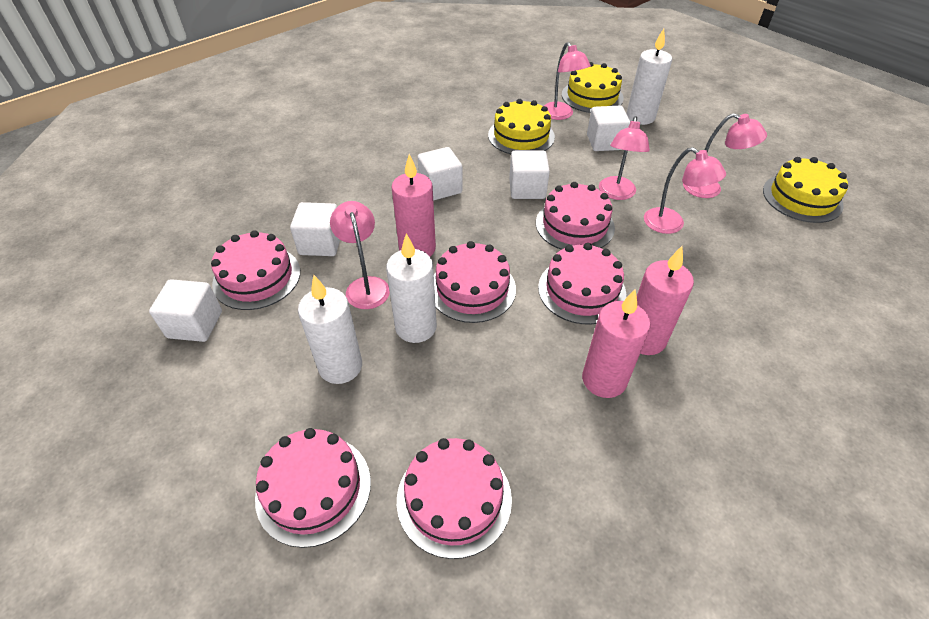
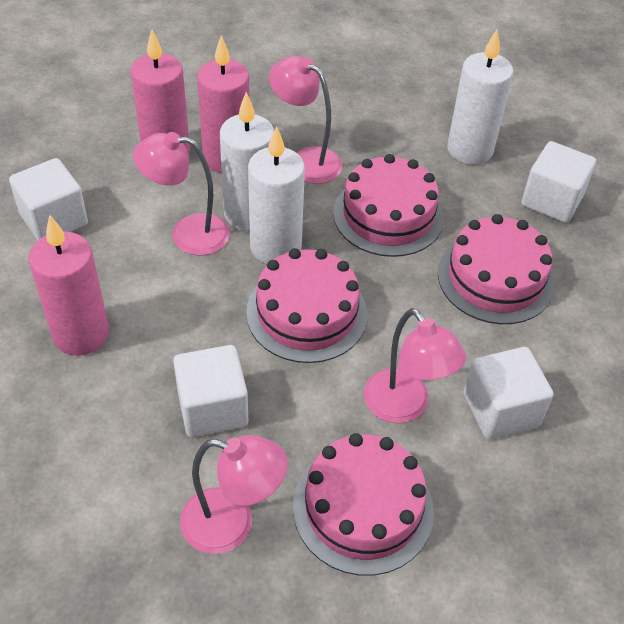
pink cake: [211,230,300,310] [255,428,371,548] [397,438,512,559] [434,241,516,323] [536,182,615,250] [538,243,626,324] = 6 -> [246,248,367,363] [293,433,434,576] [333,154,444,257] [438,214,555,324] = 4
pink lamp: [330,201,390,309] [544,42,591,120] [599,116,650,200] [644,147,726,234] [683,113,767,198] = 5 -> [133,132,230,256] [180,435,288,554] [269,56,343,184] [364,308,466,423] = 4
white cube: [149,279,222,342] [290,202,340,256] [418,147,462,201] [509,150,550,199] [587,105,630,151] = 5 -> [9,158,88,240] [173,345,248,437] [463,347,553,440] [521,141,596,223] = 4
yellow cake: [488,99,555,154] [562,62,624,113] [763,157,848,223] = 3 -> none = 0

